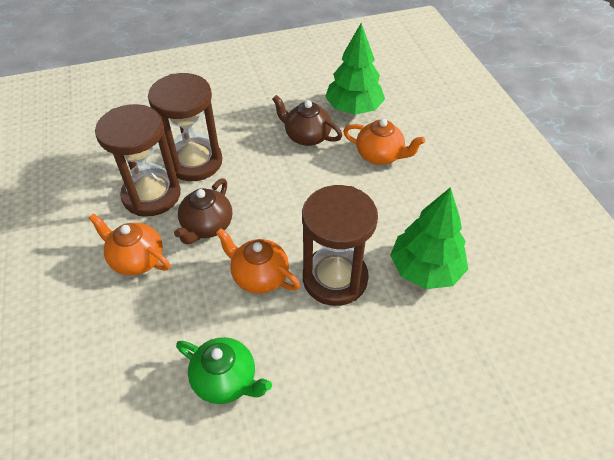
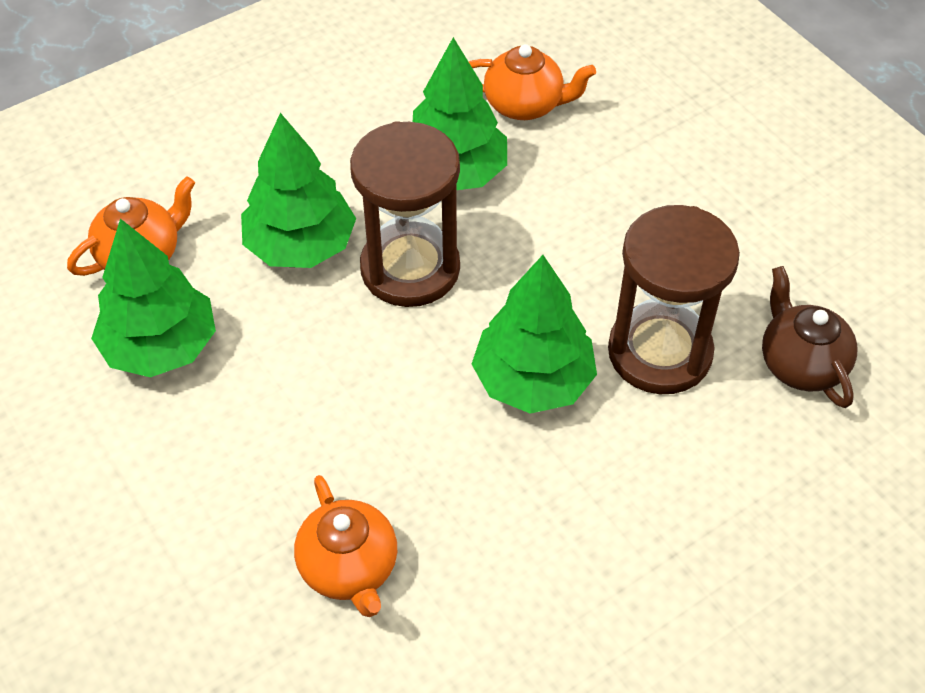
brown hourglass: [95,104,181,217] [148,73,222,181] [302,185,378,306] = 3 -> [350,121,460,307] [608,205,740,394] = 2
brown teapot: [174,178,232,245] [272,95,342,146] = 2 -> [762,266,857,408] = 1
green teapot: [176,337,272,404] = 1 -> none = 0
green tree: [325,23,385,115] [390,187,468,289] = 2 -> [91,219,216,377] [241,113,356,268] [413,37,507,190] [472,255,597,414] = 4

